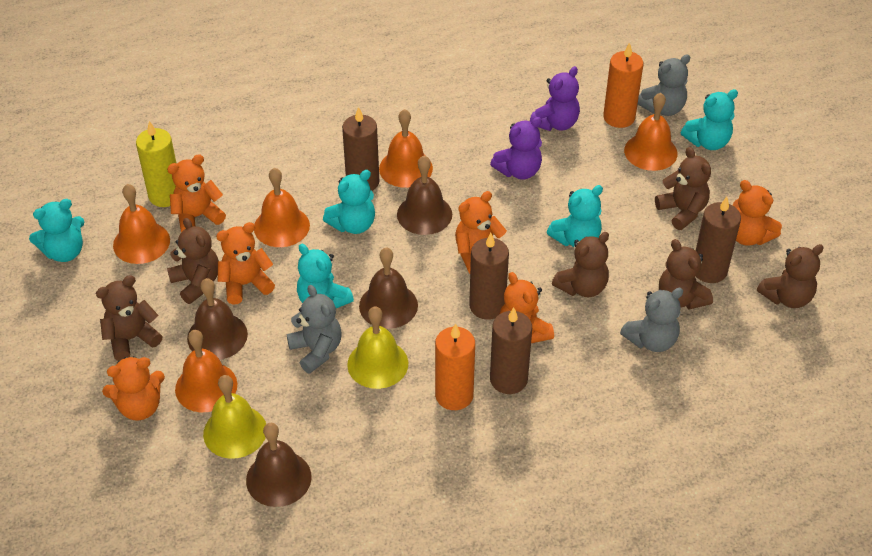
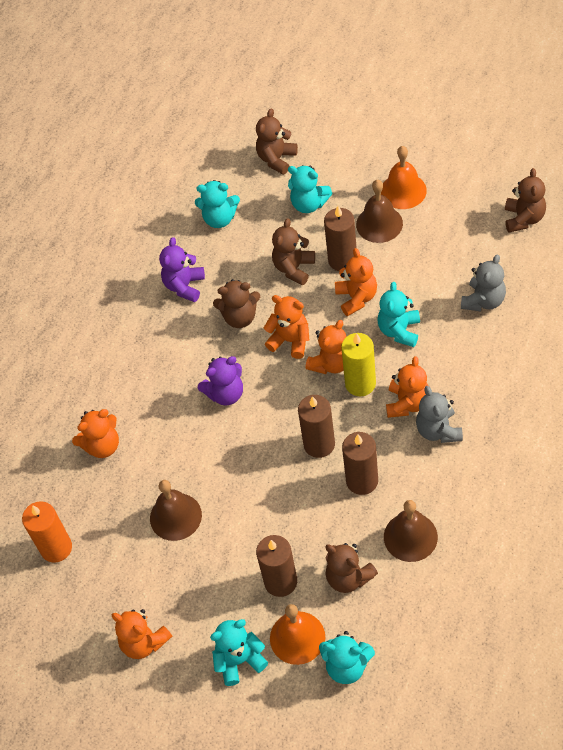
brown bell: [187,278,248,360] [246,423,311,507] [359,248,418,329] [397,155,452,235] = 4 -> [150,480,202,541] [356,180,403,243] [384,500,438,562] = 3
brown teddy bear: [96,275,163,361] [167,218,219,304] [552,232,609,297] [655,147,711,230] [659,239,713,310] [757,244,824,308] = 6 -> [213,279,260,328] [256,109,298,175] [272,218,315,285] [325,543,378,593] [505,168,546,233] = 5
grey teddy bear: [287,285,342,374] [620,288,683,352] [638,54,690,116] = 3 -> [416,386,463,443] [461,254,506,311] = 2
orange bell: [113,184,170,264] [175,330,237,412] [254,168,310,247] [379,109,433,188] [624,93,678,171] = 5 -> [270,604,325,665] [381,146,427,209] = 2
orange candle: [435,323,475,410] [603,42,643,128] = 2 -> [22,501,72,563] = 1
yellow bell: [203,375,266,459] [347,306,408,389] = 2 -> none = 0

